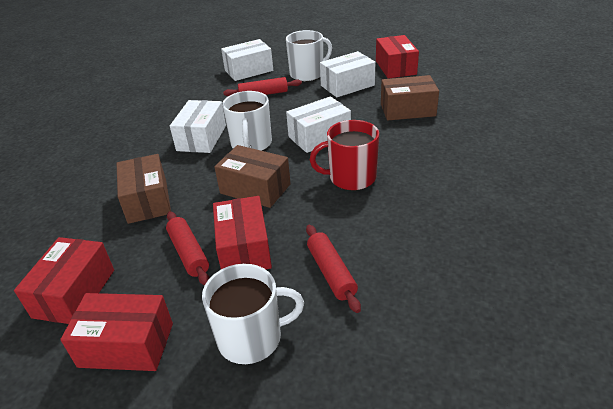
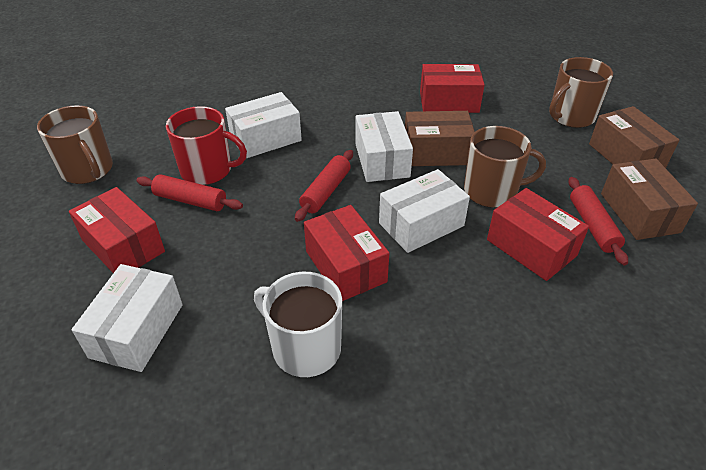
brown mug: none = 0 -> [37,105,113,184] [464,126,546,208] [549,57,613,128] = 3
white mug: [202,264,304,364] [222,91,272,151] [286,30,332,81] = 3 -> [254,272,342,377] = 1

